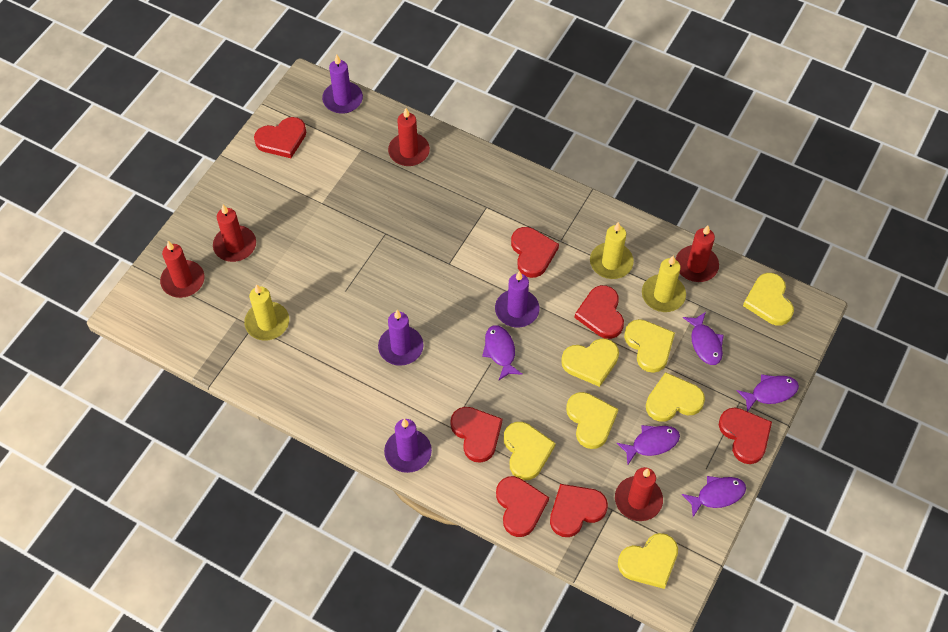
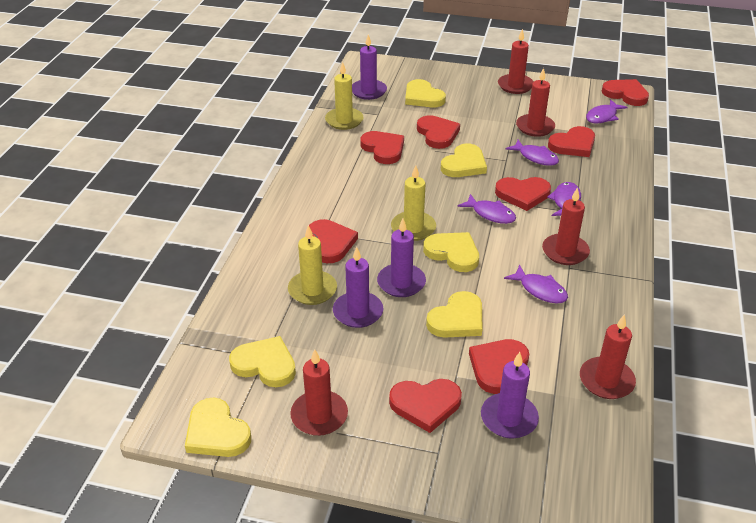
red heart: [254,117,306,158] [450,407,502,463] [496,476,549,537] [511,227,559,278] [550,484,608,537] [574,285,624,339] [719,407,772,464] = 7 -> [309,219,358,263] [360,131,404,164] [389,379,462,433] [417,115,460,149] [469,339,529,394] [495,177,551,211] [548,126,595,157] [602,79,649,106] = 8
yellow heart: [504,422,555,480] [561,339,619,387] [566,392,619,449] [618,533,678,589] [624,319,675,373] [646,372,705,422] [743,273,794,326] = 7 -> [185,397,251,457] [229,336,296,387] [405,79,446,107] [423,232,479,272] [426,291,483,338] [441,143,487,177] = 6

